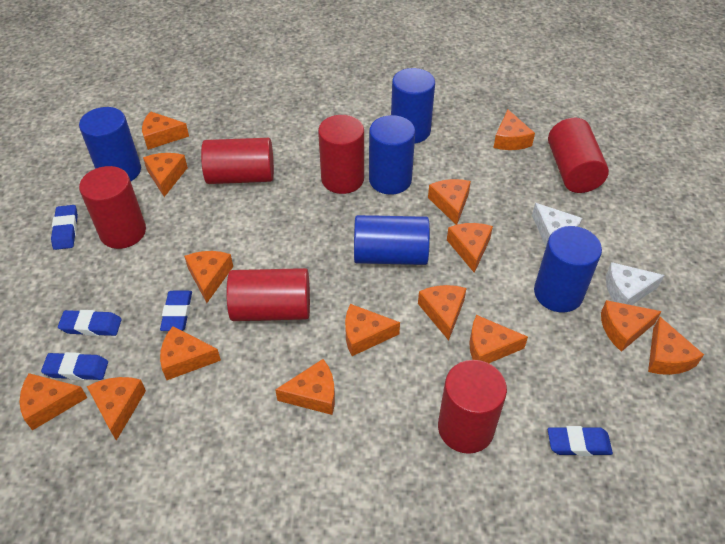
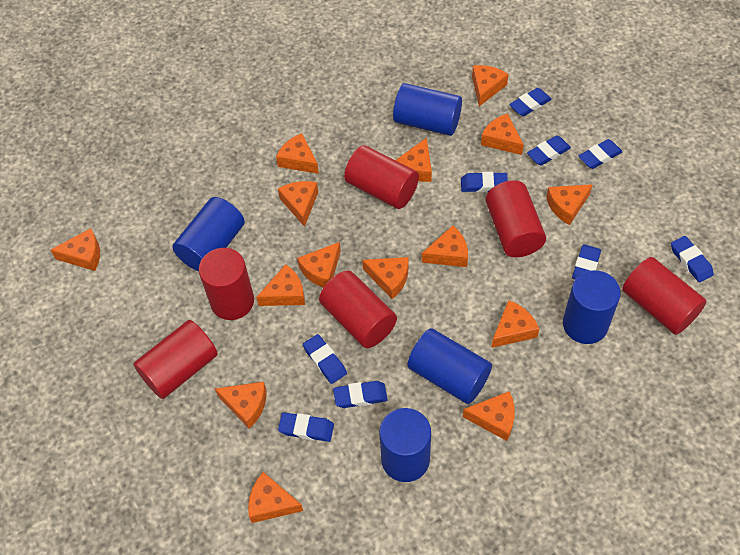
blue eraser: [41,352,108,380] [51,205,78,250] [58,310,122,336] [160,291,192,331] [548,426,613,456] = 5 -> [278,413,334,442] [303,334,347,384] [333,381,388,408] [461,172,508,193] [509,88,552,116] [527,136,571,165] [572,244,601,279] [579,139,623,169] [671,236,714,282] = 9
white cheese: [532,203,582,246] [606,262,664,305] = 2 -> none = 0

